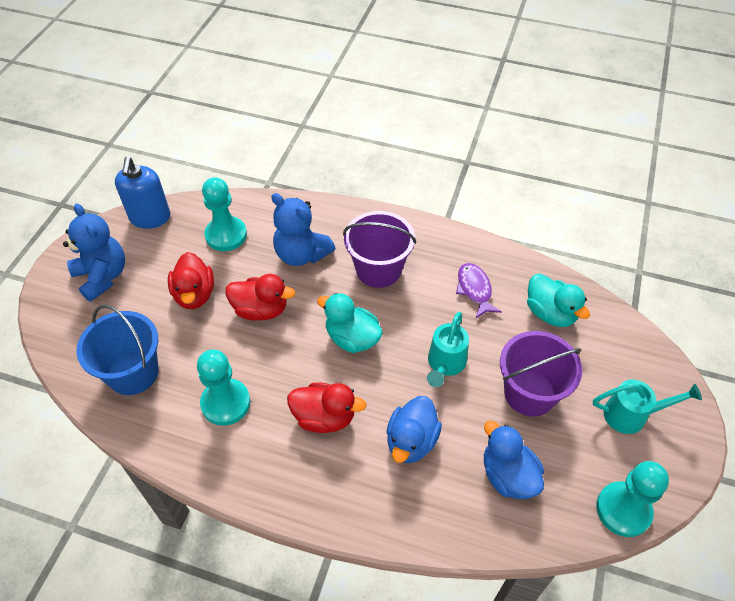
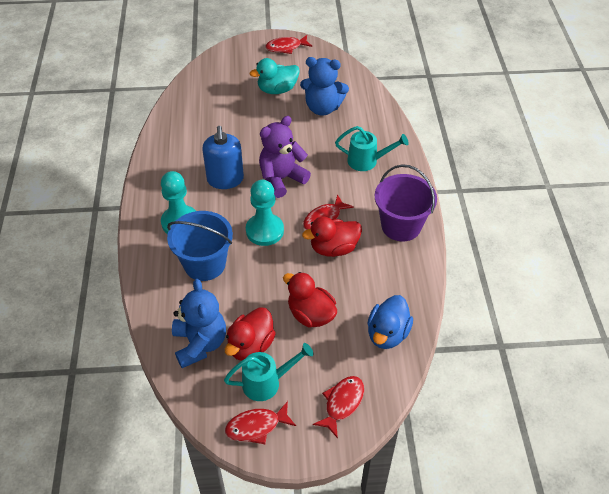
blue duck: [386,396,442,463] [484,421,544,499] = 2 -> [367,295,413,349] = 1
purple bucket: [343,211,416,288] [500,331,582,417] = 2 -> [375,164,437,241] = 1
purple fish: [456,263,502,318] = 1 -> none = 0
purple teddy bear: none = 0 -> [259,116,311,198] = 1
red fish: none = 0 -> [225,401,296,444] [265,35,312,54] [303,194,354,230] [313,376,364,438] = 4
turquoise duck: [317,293,383,353] [527,274,590,327] = 2 -> [250,58,300,94] = 1
turquoise pawn: [197,349,250,426] [202,177,247,251] [596,461,669,537] = 3 -> [161,171,196,234] [246,180,284,246] = 2

